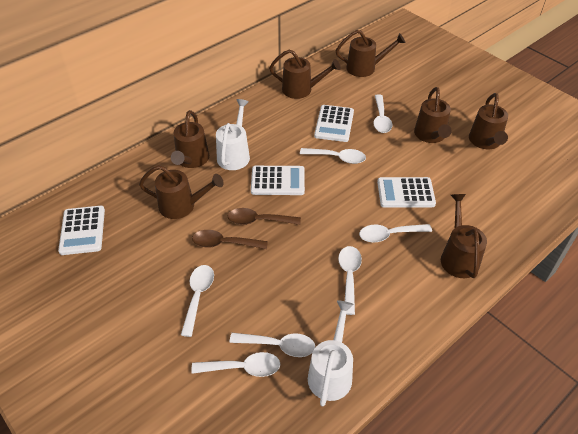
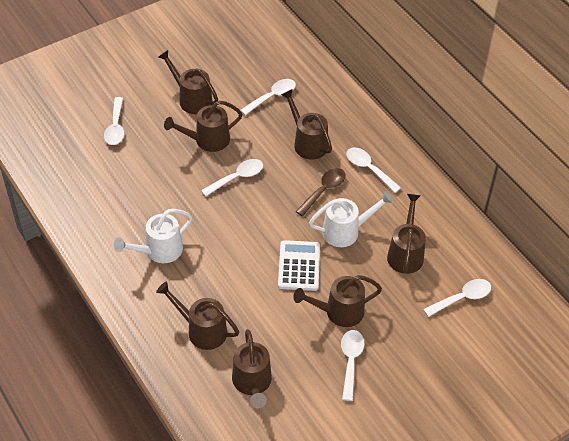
brown spoon: [192,230,268,249] [228,208,301,225] = 2 -> [295,168,346,216] = 1
white calculator: [58,206,105,255] [251,166,305,195] [314,105,354,142] [377,177,436,208] = 4 -> [278,240,320,291] = 1
white spoon: [181,265,214,337] [191,352,280,377] [229,333,315,357] [300,148,366,164] [338,246,362,315] [359,224,432,242] [373,94,393,133] = 7 -> [104,97,124,145] [201,159,263,197] [240,79,296,115] [341,330,364,401] [346,147,401,193] [423,279,491,317] = 6

